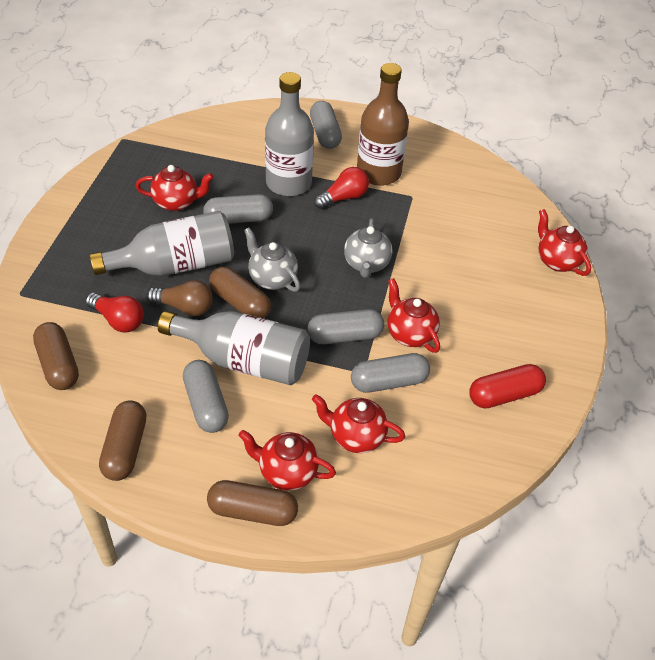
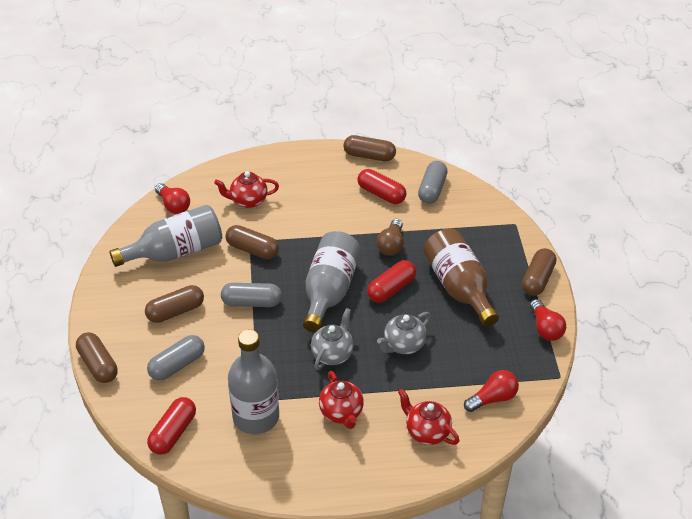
brown capsule: [33,322,79,390] [99,400,147,481] [207,480,298,526] [209,267,271,318] = 4 -> [76,332,118,383] [145,285,204,323] [225,225,279,259] [343,135,396,161] [522,248,556,296] = 5
grey capsule: [183,360,229,433] [203,194,273,224] [307,309,384,344] [310,101,342,149] [351,353,430,393] = 5 -> [147,335,205,381] [221,283,282,307] [418,161,448,204] = 3
red capsule: [469,364,546,408] = 1 -> [147,397,196,455] [357,169,406,204] [367,260,416,303] = 3
red light bulb: [85,293,144,332] [314,167,369,209] = 2 -> [155,183,190,214] [464,370,519,412] [530,299,566,341] = 3
red teapot: [136,165,214,211] [239,430,336,490] [312,394,405,453] [388,278,440,353] [538,209,591,276] = 5 -> [214,171,279,208] [319,371,364,429] [398,389,459,445] = 3

